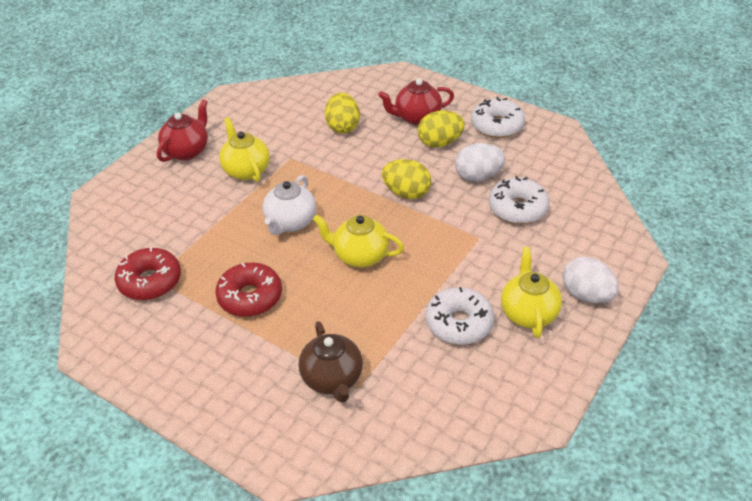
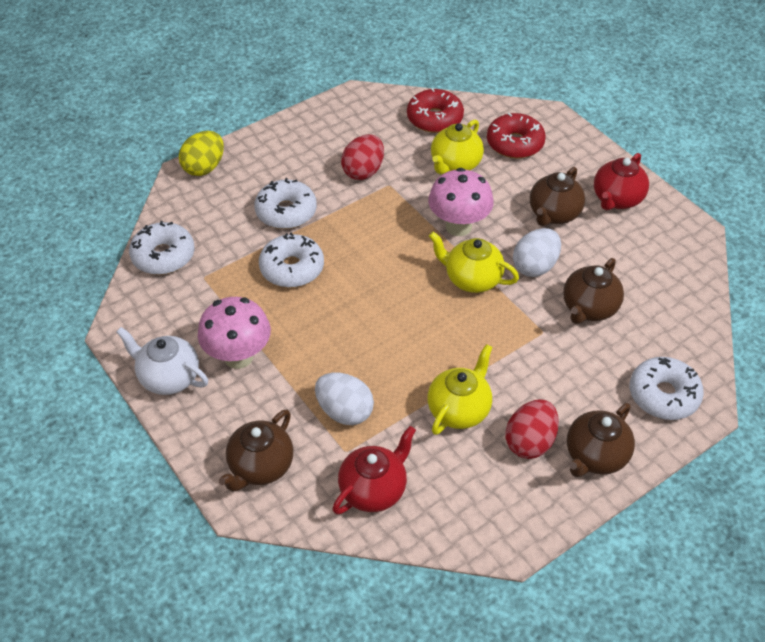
brown teapot: [299,321,363,403] = 1 -> [219,410,293,492] [530,167,585,226] [563,258,624,324] [567,403,635,477] = 4
pink mushroom: none = 0 -> [198,297,271,369] [428,168,494,236] = 2
red egg: none = 0 -> [341,134,384,180] [506,399,559,459] = 2
white donut: [426,287,494,345] [471,97,525,138] [489,176,550,224] = 3 -> [129,221,195,275] [254,178,317,229] [259,232,324,288] [630,357,704,420] = 4
yellow egg: [325,93,360,133] [382,159,431,199] [418,110,465,148] = 3 -> [179,131,224,176] = 1

